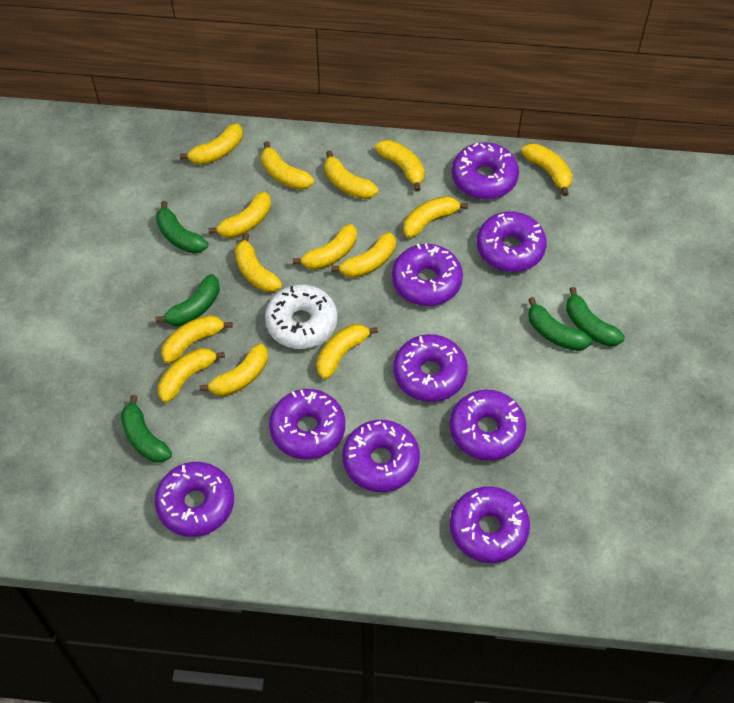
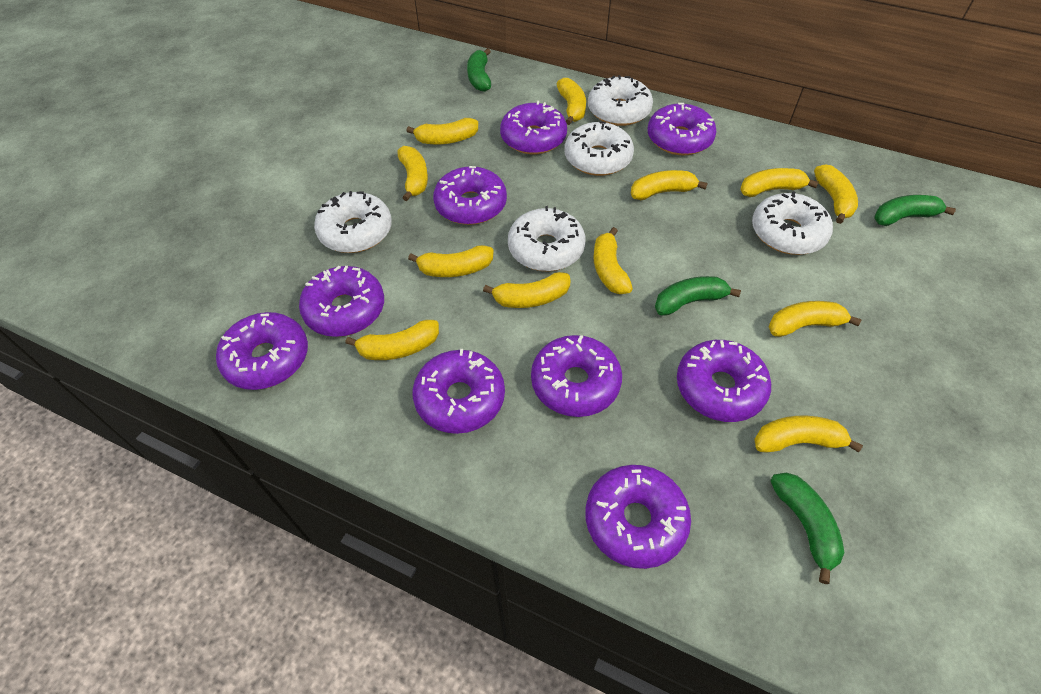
green banana: [121,395,172,463] [155,274,220,326] [156,201,208,254] [528,297,592,351] [566,287,625,346] = 5 -> [467,48,491,92] [655,276,741,316] [770,472,844,584] [874,195,956,226] = 4
white donut: [265,284,337,349] = 1 -> [314,191,392,253] [508,206,586,271] [564,121,634,176] [588,75,653,126] [752,191,833,255] = 5
yellow banana: [158,348,225,403] [161,315,233,364] [180,123,243,165] [199,344,268,396] [208,192,271,238] [235,233,282,292] [261,141,314,190] [293,224,357,270] [316,324,378,379] [324,150,378,199] [331,232,396,278] [375,140,425,192] [403,196,468,238] [521,143,572,196] = 14 -> [346,320,439,360] [397,146,428,201] [406,118,478,145] [408,245,494,277] [483,272,570,308] [557,78,586,125] [593,227,633,294] [631,170,708,200] [740,168,818,197] [754,416,863,453] [769,301,862,337] [814,164,858,224] = 12

